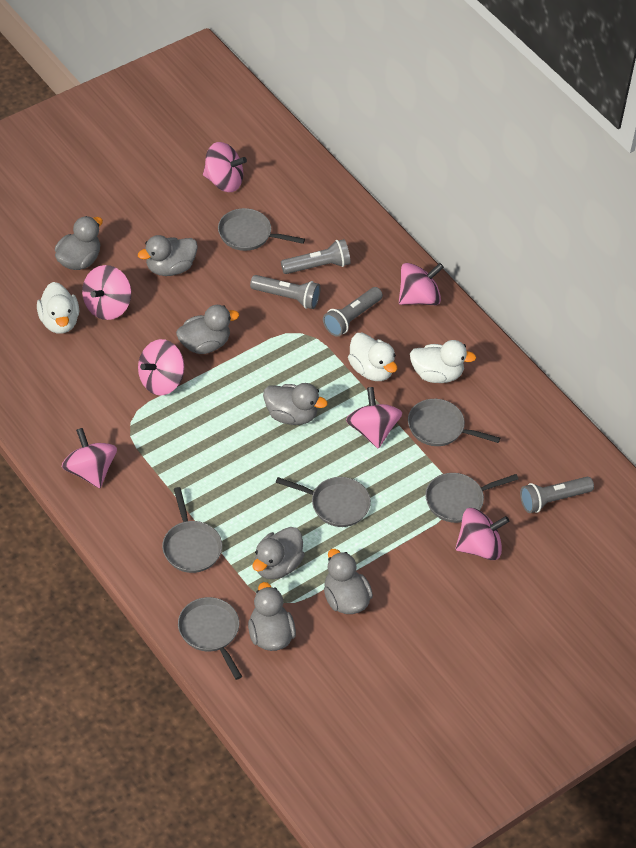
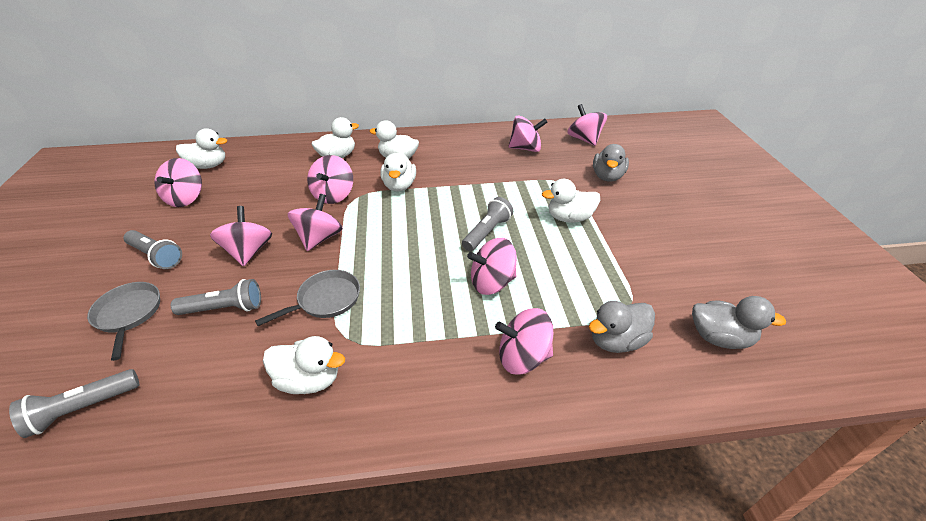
grey duck: [55,216,103,270] [138,235,198,276] [176,305,239,354] [248,582,296,651] [253,527,304,579] [263,383,328,425] [324,549,373,614] = 7 -> [589,301,655,353] [593,144,629,182] [692,296,786,349] = 3
grey pan: [162,487,222,573] [178,597,242,680] [218,208,305,251] [276,477,371,527] [408,399,500,446] [425,473,519,523] = 6 -> [87,282,160,361] [255,270,360,326] = 2
pink spinning top: [62,428,117,488] [82,265,131,320] [138,339,184,395] [203,142,247,192] [346,387,402,449] [399,263,444,305] [455,508,509,560] = 7 -> [154,158,202,207] [210,206,272,267] [288,194,343,251] [307,155,353,204] [467,238,517,295] [495,308,553,375] [508,115,548,152] [568,104,607,146] = 8
white duck: [37,282,79,334] [348,333,397,381] [410,340,476,383] = 3 -> [176,129,227,169] [263,336,345,394] [312,117,359,158] [369,120,419,159] [380,152,416,192] [542,179,600,223] = 6

